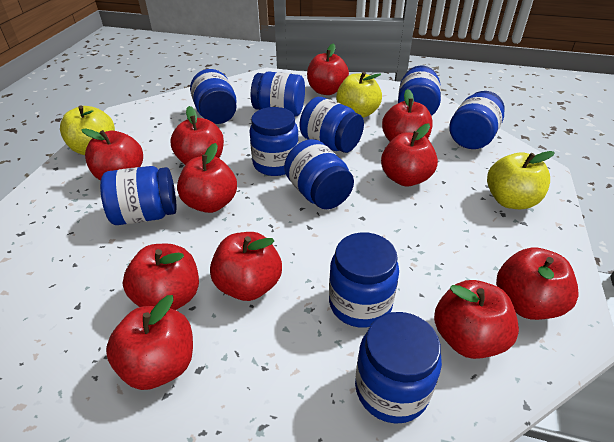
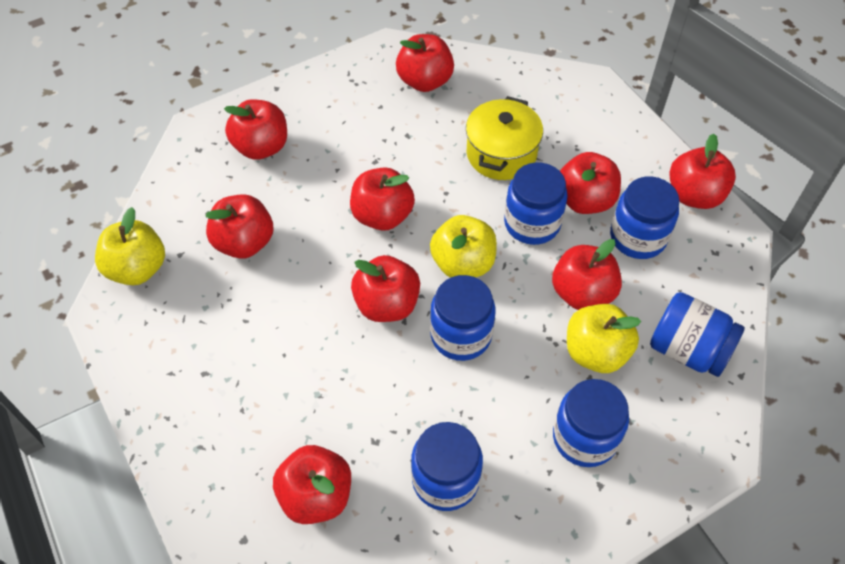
blue jar: [100,166,176,225] [190,69,237,124] [249,107,299,176] [251,72,305,116] [284,139,354,209] [300,97,364,153] [329,232,399,328] [355,312,442,424] [398,65,441,116] [449,91,504,149] = 10 -> [411,422,483,511] [430,275,495,361] [504,162,568,245] [553,379,629,467] [610,176,679,259] [650,292,745,377] = 6
red apple: [82,128,143,180] [106,295,193,390] [123,244,199,310] [171,106,224,165] [177,143,237,213] [210,232,282,301] [307,43,349,95] [381,123,438,186] [382,89,433,142] [434,280,519,359] [496,247,579,320] = 11 -> [205,194,273,259] [224,99,287,160] [273,445,351,524] [350,167,415,231] [351,255,420,322] [396,34,454,92] [552,239,622,310] [560,152,621,214] [670,134,736,209] = 9
yellow pot: none = 0 -> [466,96,543,180] = 1

